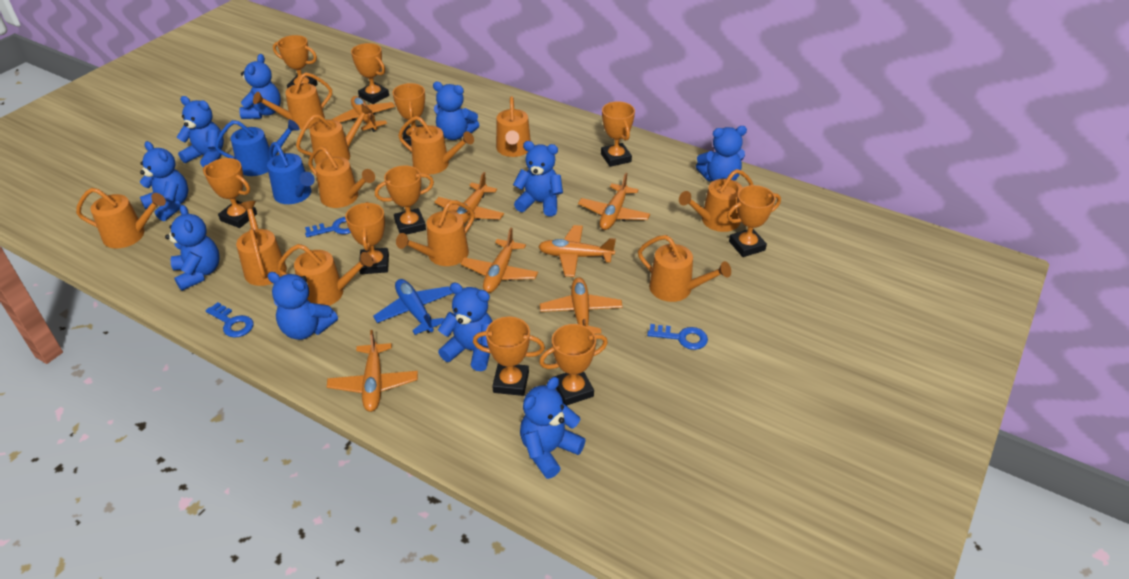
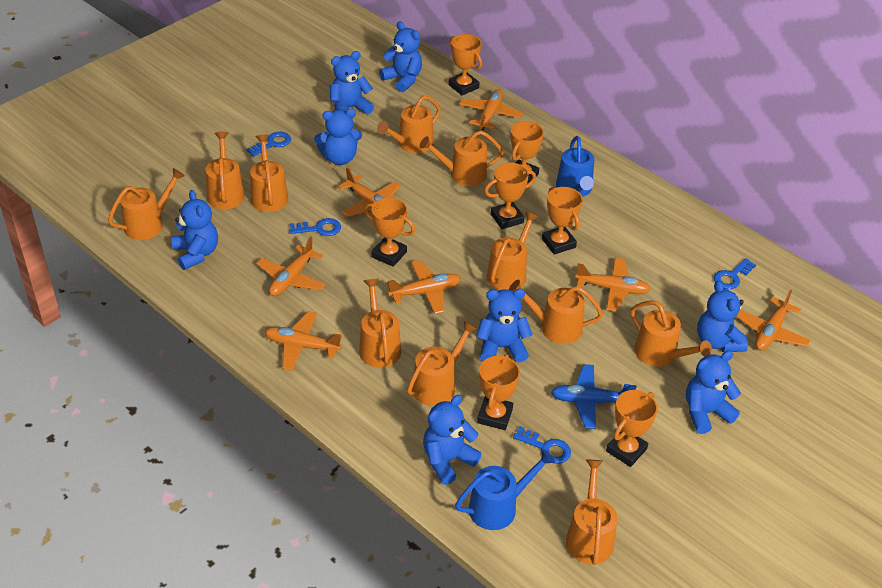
blue key: [205,302,254,338] [305,217,351,237] [647,324,708,350] = 3 -> [246,132,291,157] [290,218,341,236] [513,426,571,464] [714,258,756,289] = 4
blue teddy bear: [140,141,188,221] [165,205,220,291] [177,96,224,167] [239,54,281,119] [267,272,338,340] [433,82,480,140] [438,283,493,371] [513,141,563,216] [520,377,586,479] [696,126,747,182] = 10 -> [172,190,218,270] [314,108,362,165] [330,51,374,114] [379,22,422,92] [423,395,481,485] [476,289,532,363] [686,351,741,434] [697,281,748,352] = 8
orange trophy: [203,158,257,228] [273,35,317,89] [345,202,389,274] [351,43,389,104] [375,166,434,235] [393,83,425,146] [473,317,545,396] [539,324,608,406] [601,101,635,167] [727,185,781,257] = 10 -> [364,197,415,267] [448,34,482,95] [477,354,520,430] [484,163,536,229] [511,121,544,184] [542,187,583,255] [606,390,658,467] = 7

